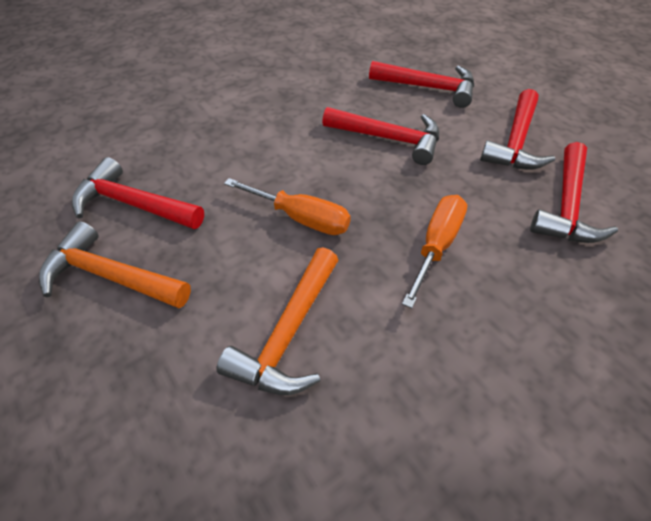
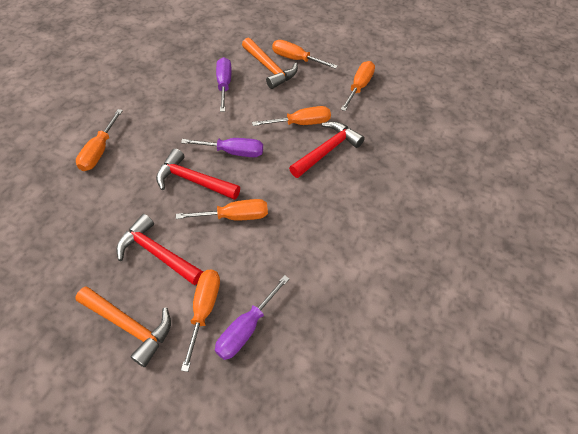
orange screwdriver: [224,178,351,235] [402,195,467,308] = 2 -> [76,109,123,171] [176,199,268,220] [181,269,220,372] [252,106,331,126] [272,40,338,69] [341,61,375,111] = 6
purple screwdriver: none = 0 -> [181,138,263,157] [215,275,289,360] [216,57,232,112] = 3
red hammer: [72,157,204,229] [322,107,439,165] [369,61,474,108] [480,89,555,170] [530,142,618,243] = 5 -> [116,214,203,285] [156,149,240,200] [289,121,365,178] = 3

